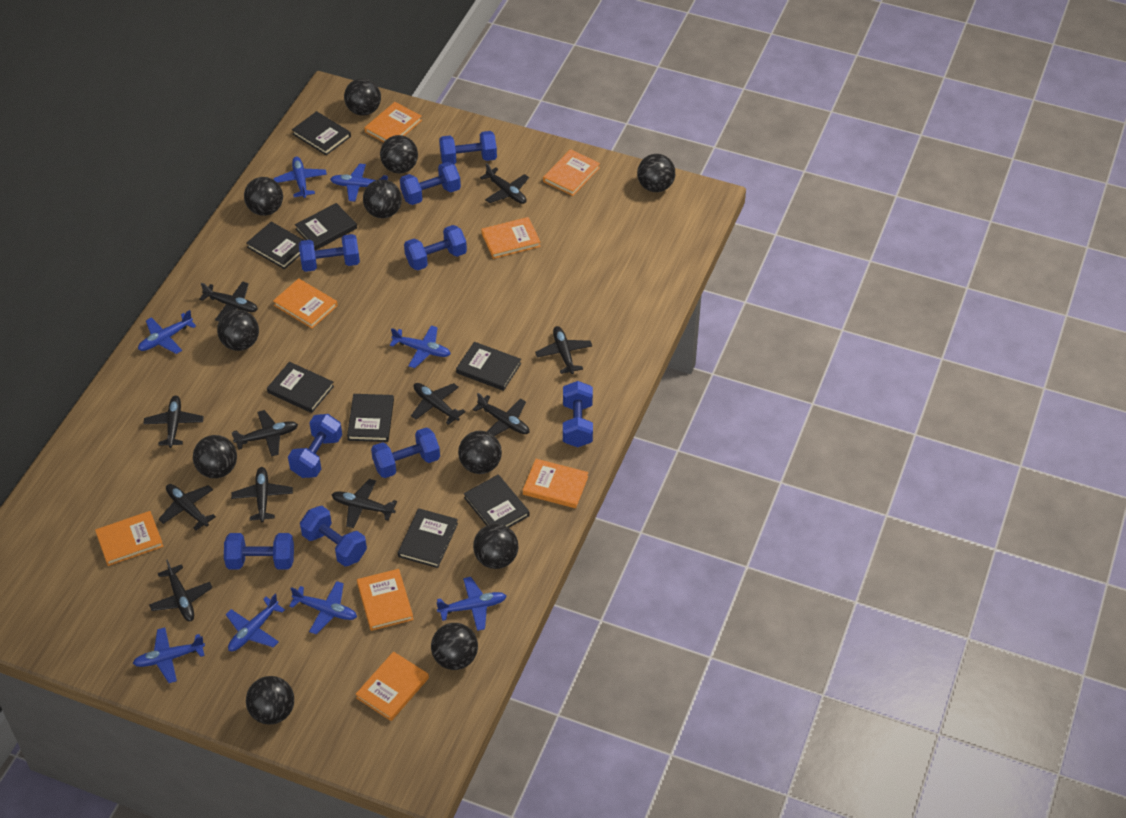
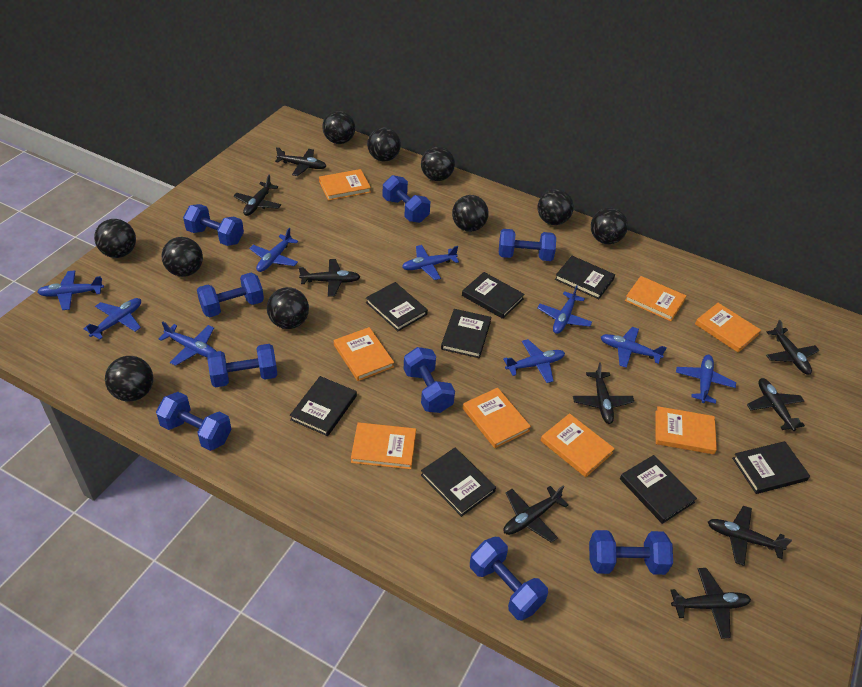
black ball: [193,435,237,478] [217,310,259,351] [244,177,283,216] [246,676,294,724] [344,78,381,116] [363,179,402,218] [380,135,418,174] [431,623,478,670] [458,431,502,474] [473,524,518,569] [637,154,675,192] = 11 -> [94,219,136,258] [105,356,153,402] [161,237,203,277] [267,287,309,329] [322,110,355,144] [367,127,401,162] [421,146,455,181] [452,195,489,232] [538,189,574,225] [591,207,628,244] = 10
black plane: [143,395,204,448] [149,559,212,621] [159,484,216,530] [199,281,258,321] [231,467,293,522] [232,410,298,457] [332,479,397,528] [411,383,466,425] [472,393,529,436] [480,163,529,204] [535,326,592,374] = 11 -> [233,175,281,216] [275,147,326,176] [299,259,360,297] [504,486,568,543] [573,362,634,424] [671,568,751,639] [708,506,792,566] [747,378,805,431] [766,320,819,375] = 9
blue plane: [133,628,205,683] [138,310,196,354] [226,594,285,651] [273,157,327,198] [289,581,357,634] [330,164,388,202] [390,325,451,368] [436,577,506,631] = 8 -> [37,270,104,310] [84,298,141,339] [158,321,217,366] [249,228,298,272] [402,245,459,280] [503,339,565,383] [538,285,592,334] [601,327,667,368] [676,355,736,404] = 9

